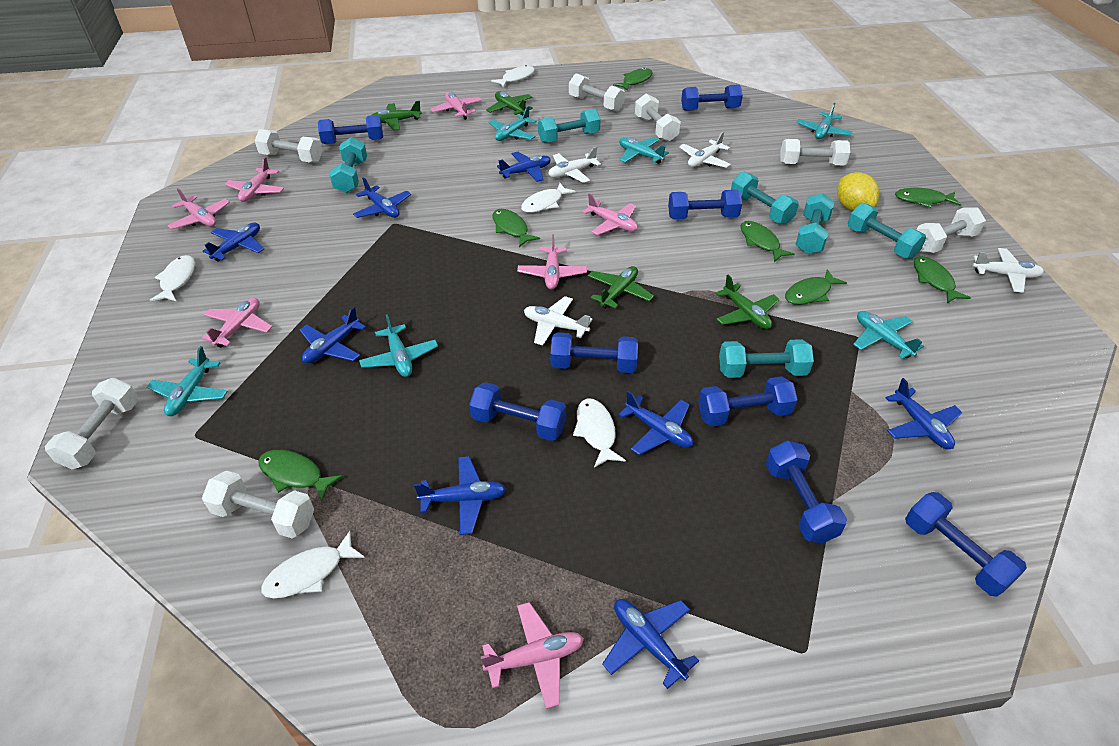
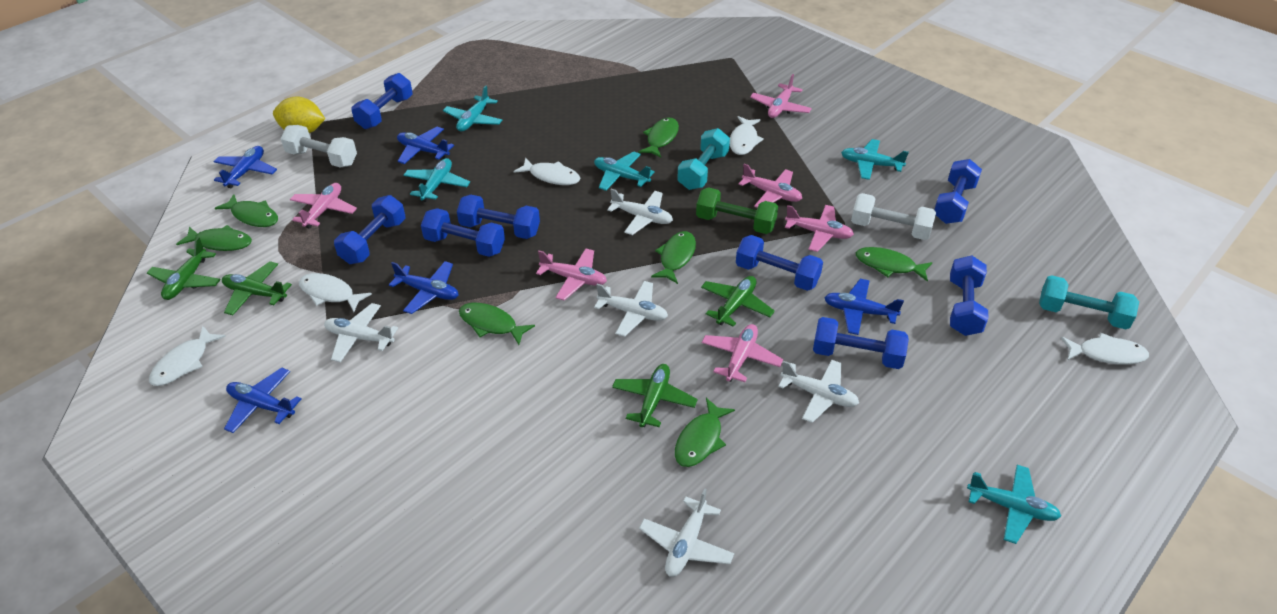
blue plane: [203,223,264,261] [300,307,366,363] [353,177,411,218] [414,456,506,535] [497,152,551,182] [602,599,699,689] [619,391,693,455] [886,378,963,449] = 8 -> [213,146,277,188] [224,367,302,433] [389,261,459,314] [397,127,454,164] [824,279,904,335] = 5
green dumbbell: none = 0 -> [696,187,778,234] = 1
pink plane: [167,188,230,229] [202,298,272,347] [225,157,284,202] [431,92,482,120] [481,602,584,709] [517,234,587,289] [583,193,638,235] = 7 -> [290,183,357,229] [536,248,607,301] [702,324,783,382] [739,164,802,208] [750,74,812,118] [785,205,854,252] = 6
turquoise dumbbell: [329,137,367,193] [538,109,601,143] [719,339,814,378] [731,171,799,225] [795,193,834,254] [848,203,926,259] = 6 -> [677,128,730,190] [1039,275,1139,329] = 2
turquoise plane: [147,346,228,416] [359,314,438,377] [489,106,536,141] [619,137,669,164] [796,103,853,139] [853,311,924,359] = 6 -> [404,158,470,202] [443,85,503,132] [594,151,655,191] [841,139,909,180] [967,465,1061,544] = 5
white dumbbell: [45,377,138,469] [202,471,314,538] [255,129,322,163] [569,73,625,111] [635,94,681,142] [780,139,850,165] [917,207,986,253] = 7 -> [280,125,357,167] [851,193,936,240] = 2
white plane: [524,296,592,346] [549,146,601,183] [679,132,731,168] [973,248,1044,293] = 4 -> [324,303,398,362] [594,281,668,337] [607,189,673,235] [639,488,734,577] [778,359,859,423] = 5

